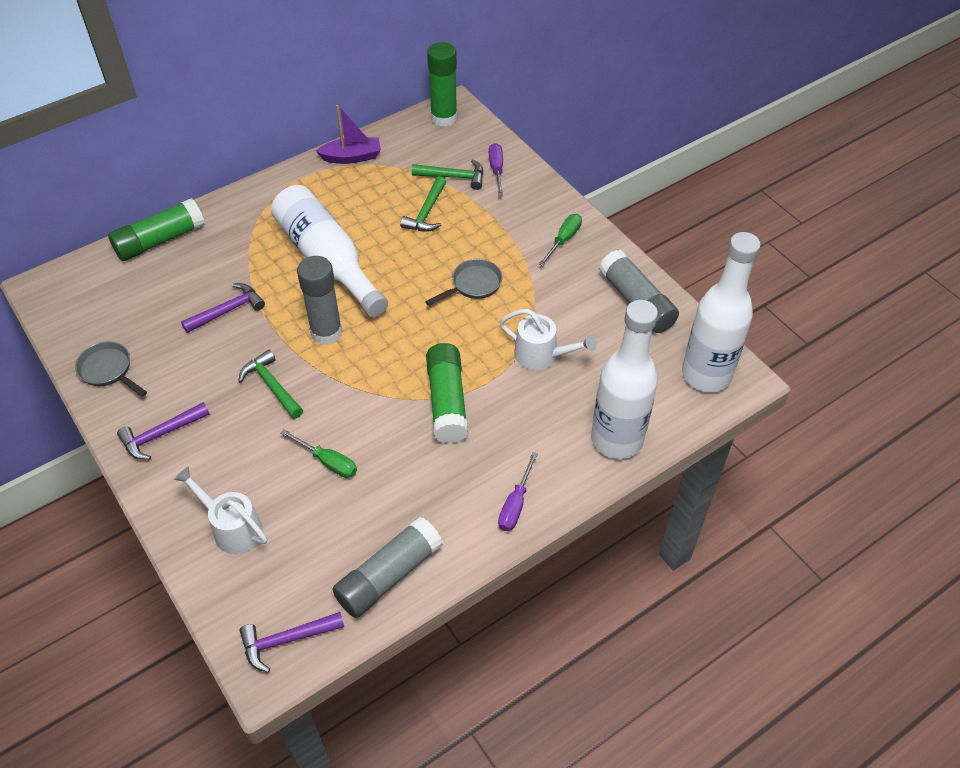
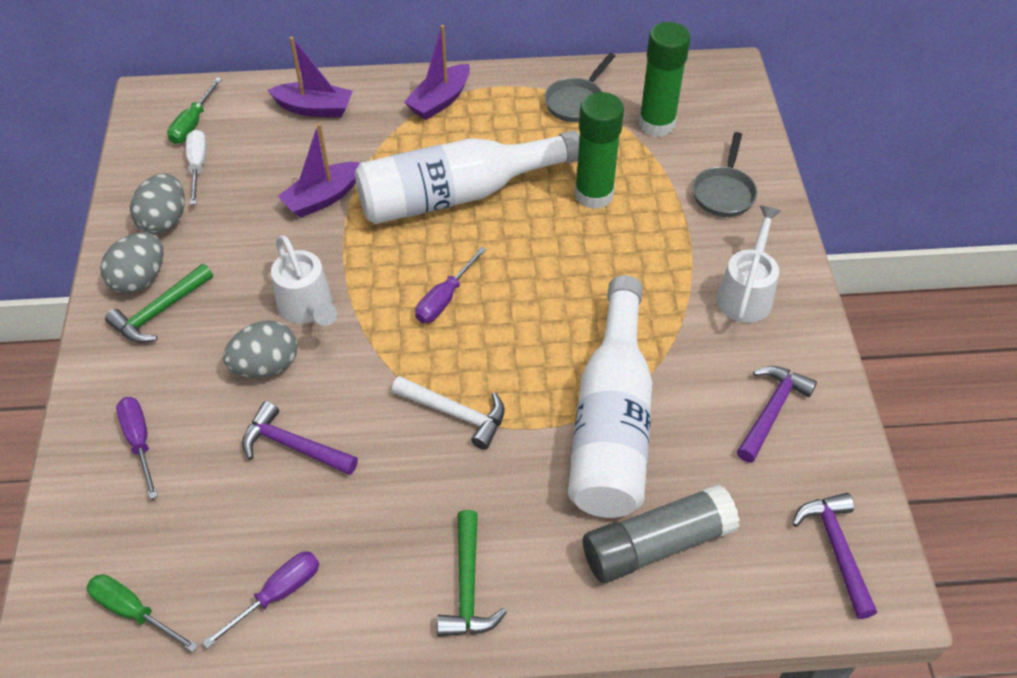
green glue stick: [108,198,205,261] [426,343,468,444] [427,42,457,127] = 3 -> [575,92,624,209] [639,22,690,137] = 2
green hammer: [239,349,303,419] [400,176,446,232] [412,159,484,190] = 3 -> [105,264,213,343] [437,510,507,637] = 2
grey egg: none = 0 -> [100,232,164,294] [130,173,184,234] [223,321,298,378] = 3
grey glue stick: [297,256,343,345] [332,517,443,618] [599,250,679,333] = 3 -> [583,484,740,583] = 1
purple boat: [316,105,381,164] = 1 -> [268,37,353,117] [278,123,361,218] [404,25,470,120] = 3
purple screwdriver: [489,143,503,196] [498,452,538,531] = 2 -> [116,397,158,499] [202,551,319,649] [415,247,486,323] = 3
white bottle: [271,185,388,317] [591,300,658,459] [682,232,761,392] = 3 -> [355,130,580,224] [568,275,652,518] = 2
white hammer: none = 0 -> [392,376,505,450] = 1
white screwdriver: none = 0 -> [186,129,207,205] = 1

